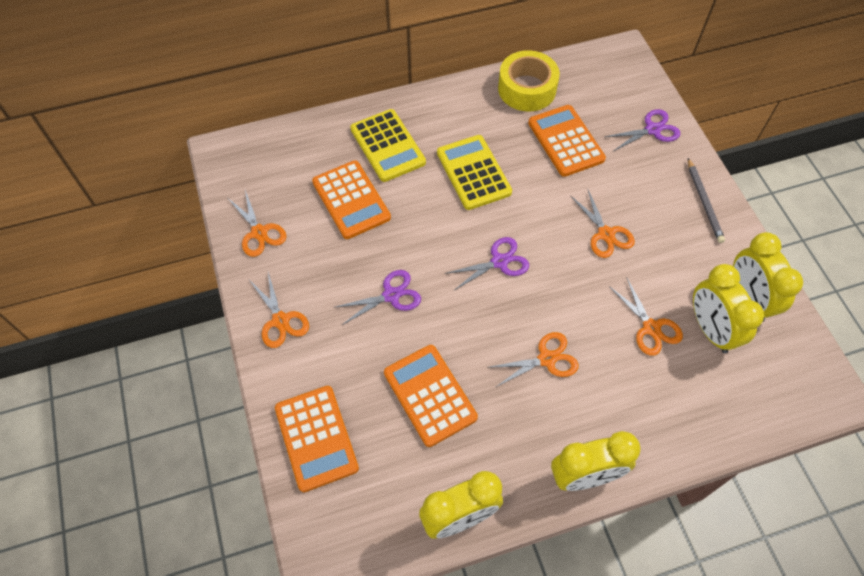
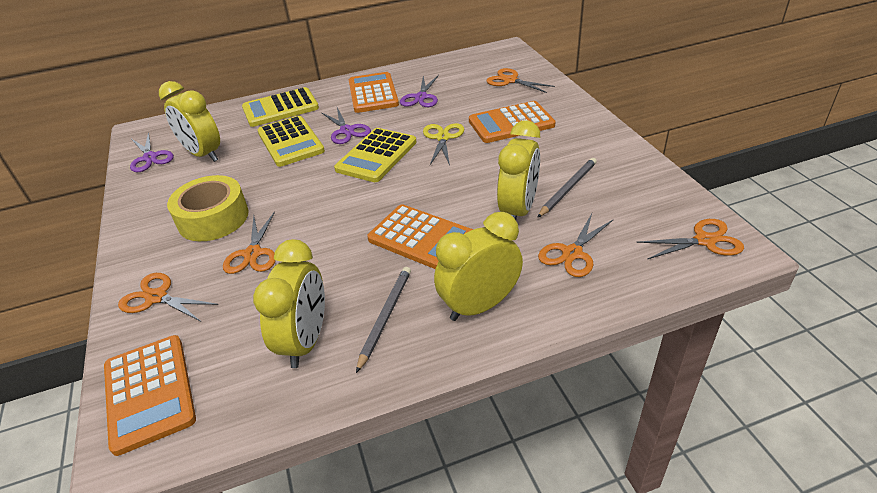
grey pencil: [688,158,725,243] = 1 -> [356,267,411,373] [537,158,597,218] = 2
yellow calculator: [350,109,426,182] [437,135,512,210] = 2 -> [242,87,319,127] [258,116,325,167] [334,128,417,182] = 3
yellow scissors: none = 0 -> [423,123,464,165] = 1

